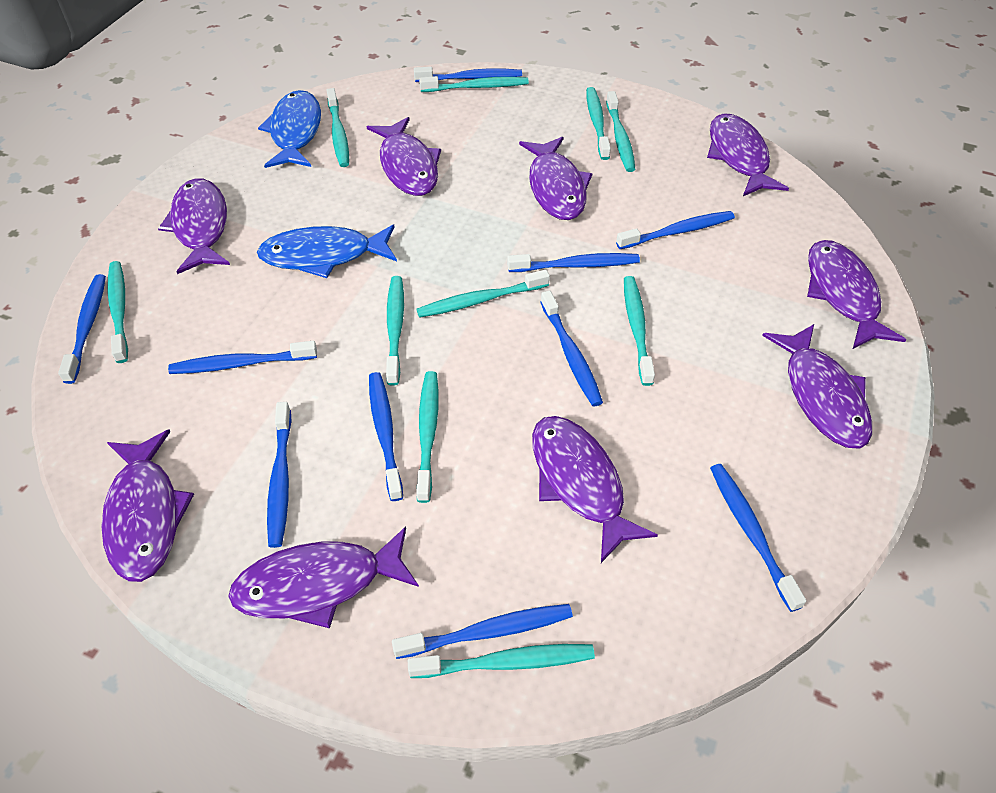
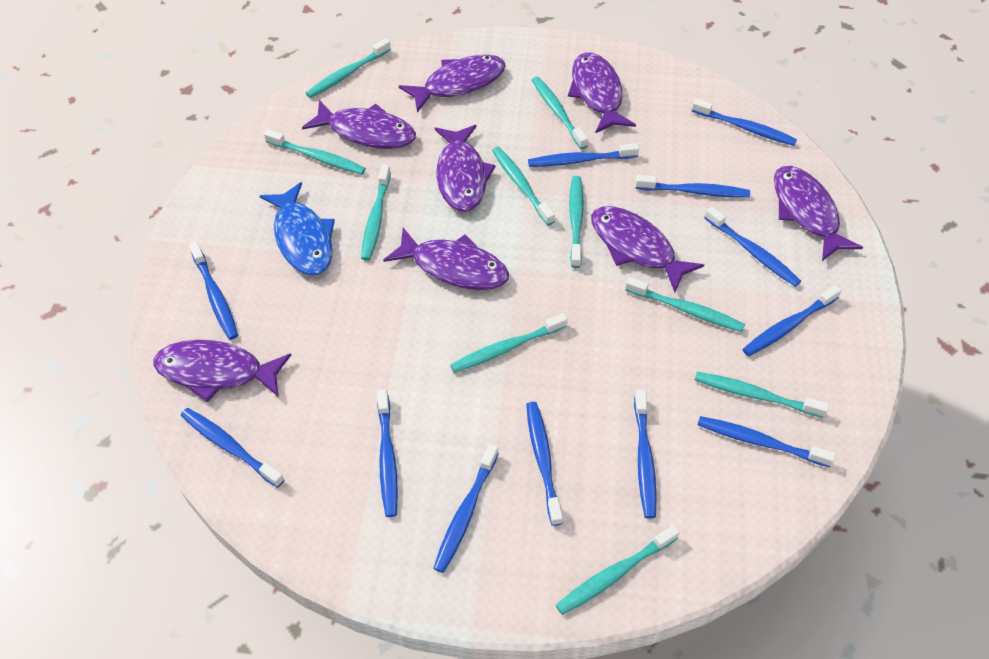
blue fish: [257,225,397,278] [258,90,321,168] = 2 -> [260,182,335,275] = 1
blue toothbrush: [58,274,106,384] [168,341,317,374] [267,402,291,548] [369,372,403,501] [392,604,573,659] [414,67,522,82] [507,253,640,272] [541,291,603,406] [616,211,735,249] [710,464,806,612] = 10 -> [181,408,285,488] [189,242,238,340] [377,389,398,517] [433,444,499,573] [526,402,563,526] [528,143,639,167] [634,390,657,518] [636,175,750,198] [692,99,797,146] [698,416,836,467] [704,206,801,287] [743,285,842,356] = 12
purple fish: [101,429,194,582] [158,178,230,274] [228,527,419,628] [367,117,441,196] [519,137,592,220] [532,416,658,563] [707,113,789,196] [762,324,872,449] [807,240,906,349] = 9 -> [153,340,291,402] [302,100,416,149] [383,228,509,290] [399,54,506,113] [435,125,496,212] [568,52,636,133] [591,206,704,293] [774,166,863,261] = 8

